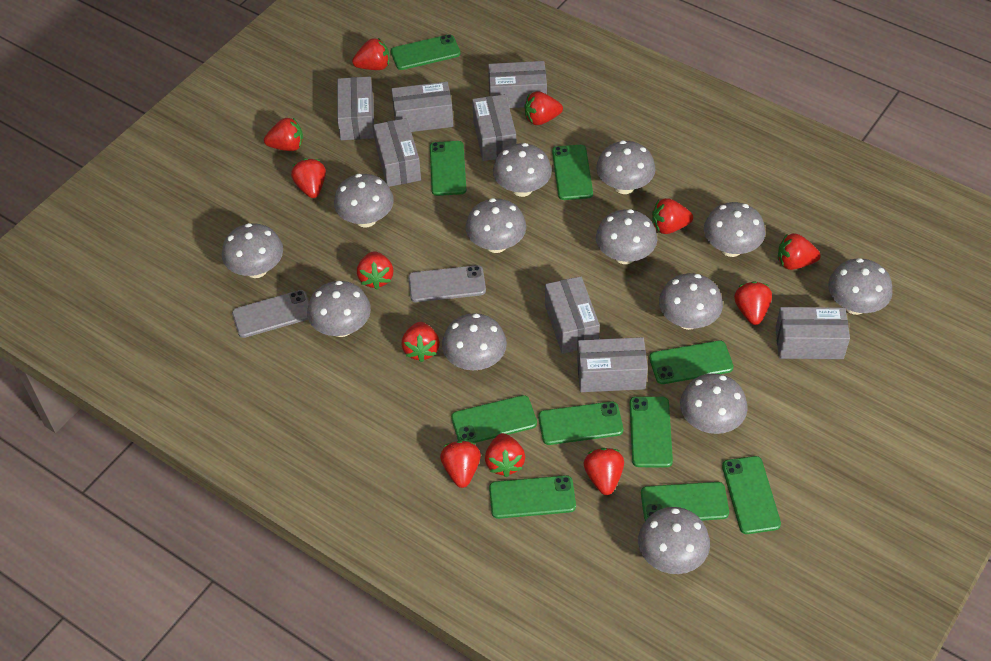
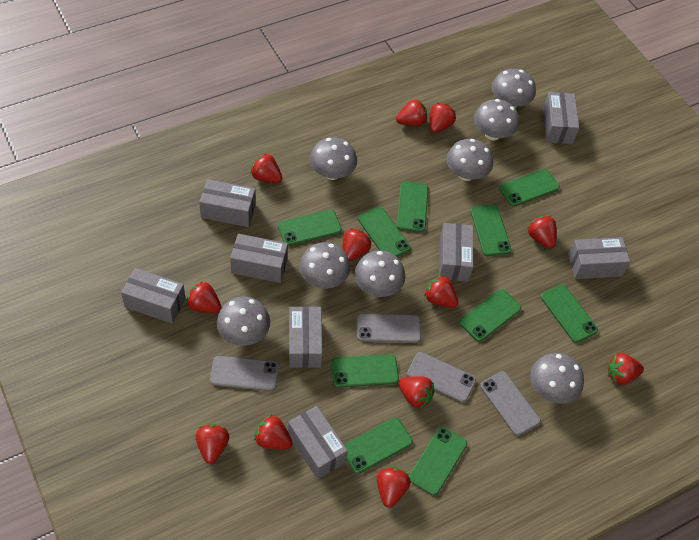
grey mushroom: [222,223,283,278] [307,281,371,337] [334,174,394,228] [442,313,507,370] [466,198,526,253] [493,143,552,197] [596,140,656,194] [596,209,657,264] [638,507,710,574] [659,273,723,330] [680,373,748,434] [704,202,765,257] [828,258,893,315] = 13 -> [217,297,270,346] [299,242,350,289] [310,137,357,180] [354,251,405,297] [446,139,493,181] [474,99,519,140] [492,69,536,108] [530,353,584,404] = 8
grey phone: [232,290,309,338] [408,265,486,302] = 2 -> [210,356,279,391] [357,313,421,343] [407,352,476,403] [480,371,541,436] = 4

